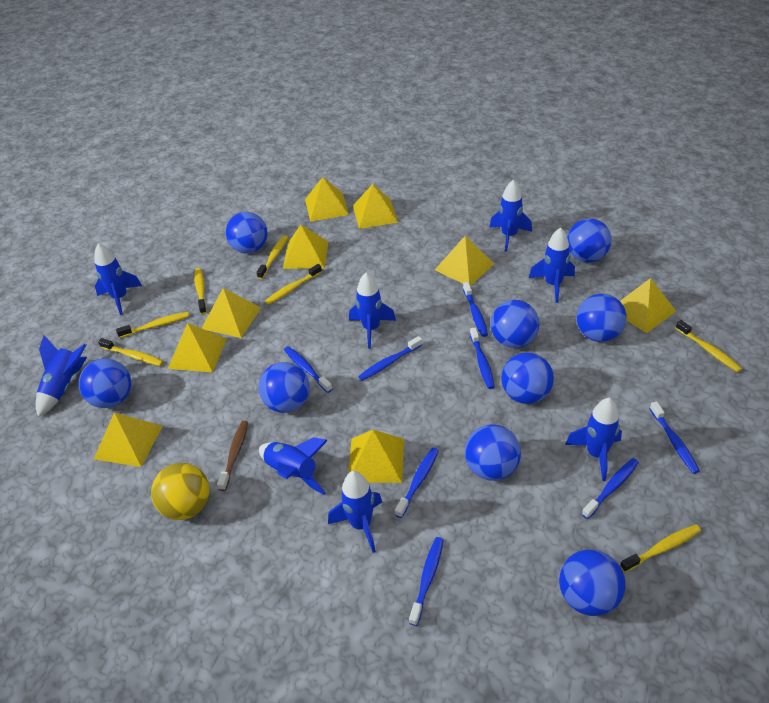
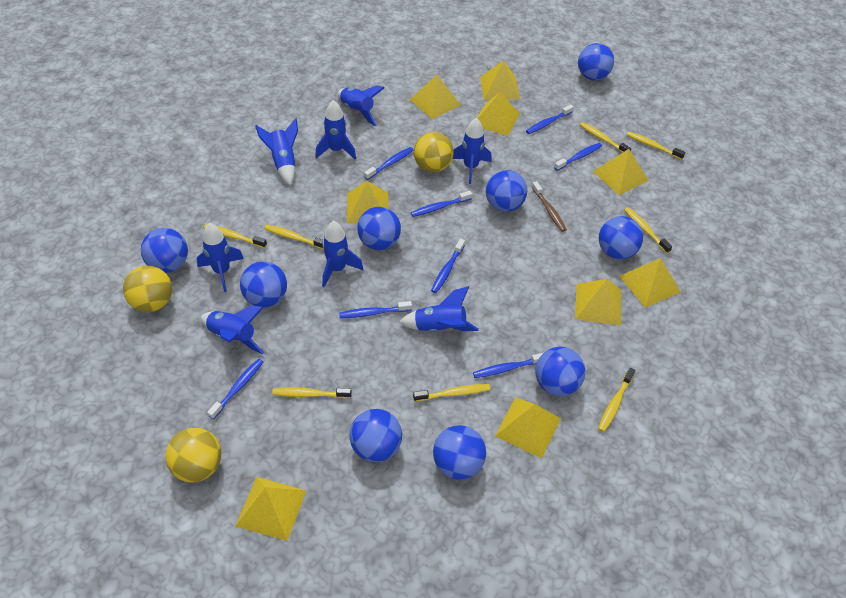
yellow ball: [151,463,210,520] = 1 -> [123,266,172,312] [165,428,221,482] [414,132,453,173] = 3
yellow toothbrush: [98,338,163,366] [116,312,189,338] [194,268,207,314] [256,235,288,279] [265,264,322,305] [620,525,701,572] [675,320,742,372] = 7 -> [204,224,267,248] [264,225,324,250] [272,387,352,399] [413,384,490,402] [580,122,631,153] [598,368,635,432] [624,207,672,254] [627,132,686,160] = 8

